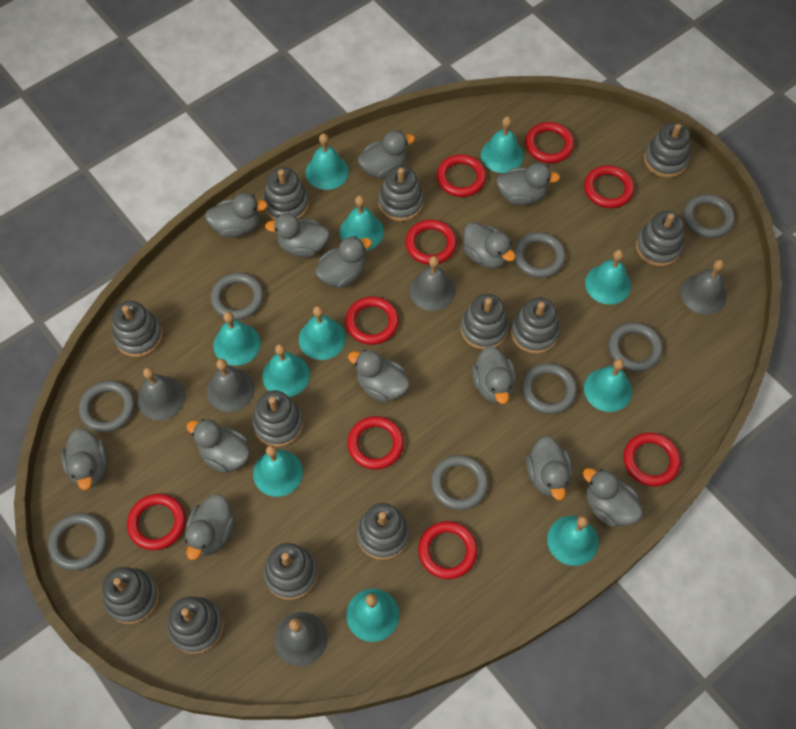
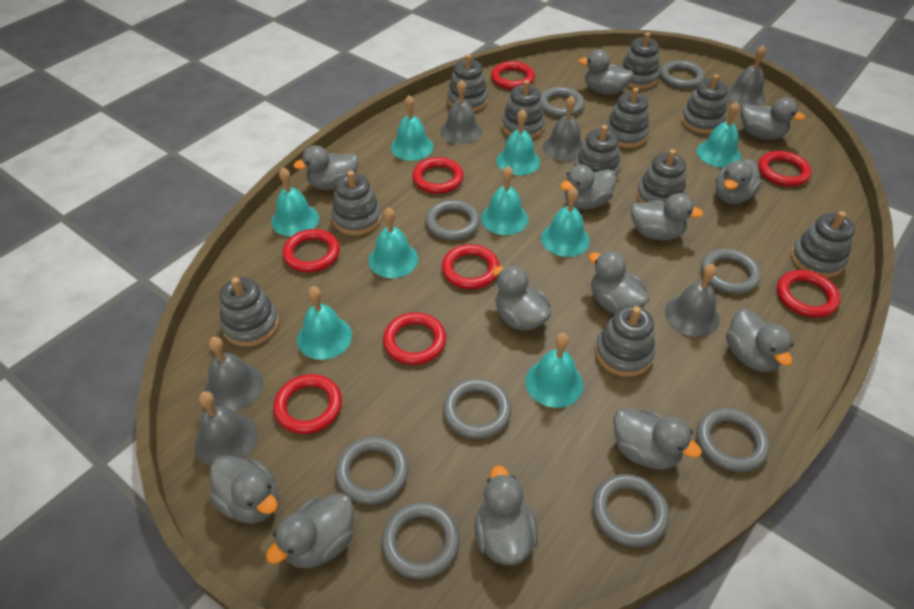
grey bell: [137,367,185,420] [207,359,255,412] [274,612,328,666] [409,256,455,311] [680,260,727,314] = 5 -> [195,391,257,466] [204,337,264,411] [440,79,482,144] [543,95,583,161] [665,264,720,337] [726,45,766,107] = 6
grey ring: [48,513,107,570] [79,381,135,432] [211,273,263,320] [431,455,488,510] [514,232,565,278] [522,363,577,414] [609,322,663,372] [684,194,735,238] = 8 -> [335,436,408,505] [382,502,460,579] [425,200,480,240] [443,379,511,439] [540,87,585,117] [592,474,669,547] [660,60,705,89] [696,408,770,472] [701,249,761,294] = 9
grey stacking toy: [102,567,159,624] [112,301,163,357] [167,597,224,654] [252,390,304,447] [263,167,309,220] [263,543,318,600] [357,503,410,560] [378,166,424,221] [460,294,509,350] [511,297,560,354] [636,211,684,267] [644,123,690,178] = 12 -> [220,277,279,347] [332,171,381,235] [447,54,488,112] [502,80,545,139] [574,125,620,181] [595,305,655,377] [606,88,649,148] [620,32,660,89] [636,149,686,203] [681,74,727,134] [791,211,855,278] = 11
red ring: [127,494,186,550] [345,297,399,345] [347,416,404,469] [405,220,457,265] [418,521,477,579] [437,154,486,197] [525,122,574,163] [584,165,634,208] [624,432,681,486] = 9 -> [273,374,342,434] [282,229,340,272] [383,312,446,365] [412,157,464,194] [442,244,499,289] [491,61,535,90] [758,151,812,187] [777,270,840,318] = 8
turquoise bell: [214,311,261,366] [253,445,303,497] [262,344,310,397] [299,306,346,360] [306,133,349,190] [339,195,384,251] [346,589,399,642] [481,116,524,173] [547,516,599,566] [584,359,632,412] [585,250,631,305] = 11 -> [271,168,319,237] [297,286,352,360] [368,207,418,278] [391,95,434,161] [481,166,528,235] [496,109,540,175] [525,333,583,408] [541,187,590,257] [697,102,741,168] = 9

